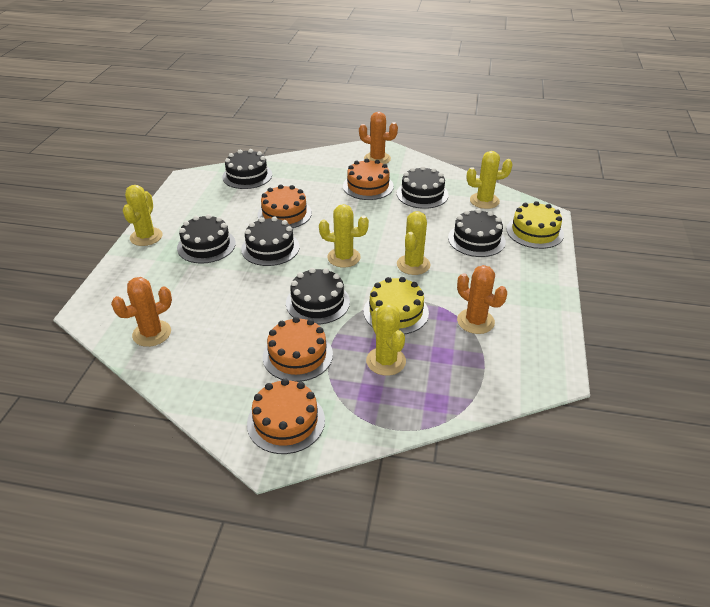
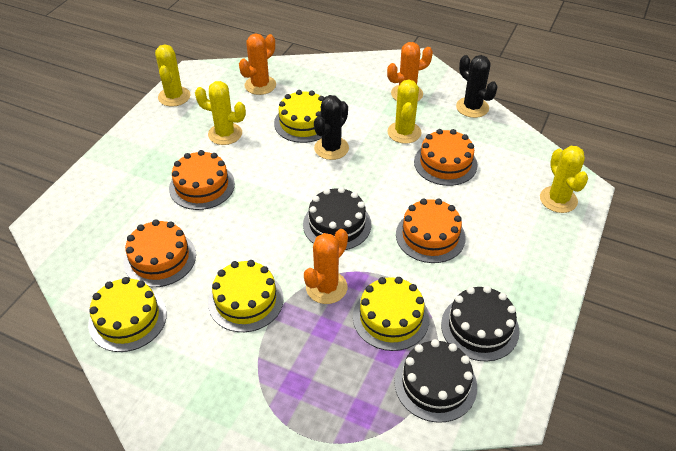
black cactus: none = 0 -> [314,95,349,160] [456,55,498,118] = 2
black cake: [177,214,236,263] [222,149,272,189] [241,216,300,266] [286,268,350,324] [397,166,449,209] [448,208,506,257] = 6 -> [303,187,371,250] [394,339,477,423] [441,286,520,362] = 3
yellow cactus: [123,185,162,246] [319,204,369,268] [366,304,406,376] [397,211,430,275] [467,151,513,209] = 5 -> [155,44,190,107] [195,81,246,145] [387,79,422,144] [540,146,588,213] = 4
yellow cake: [364,277,429,334] [507,201,564,249] = 2 -> [88,277,167,352] [208,260,284,332] [274,90,324,143] [353,277,429,351] = 4

